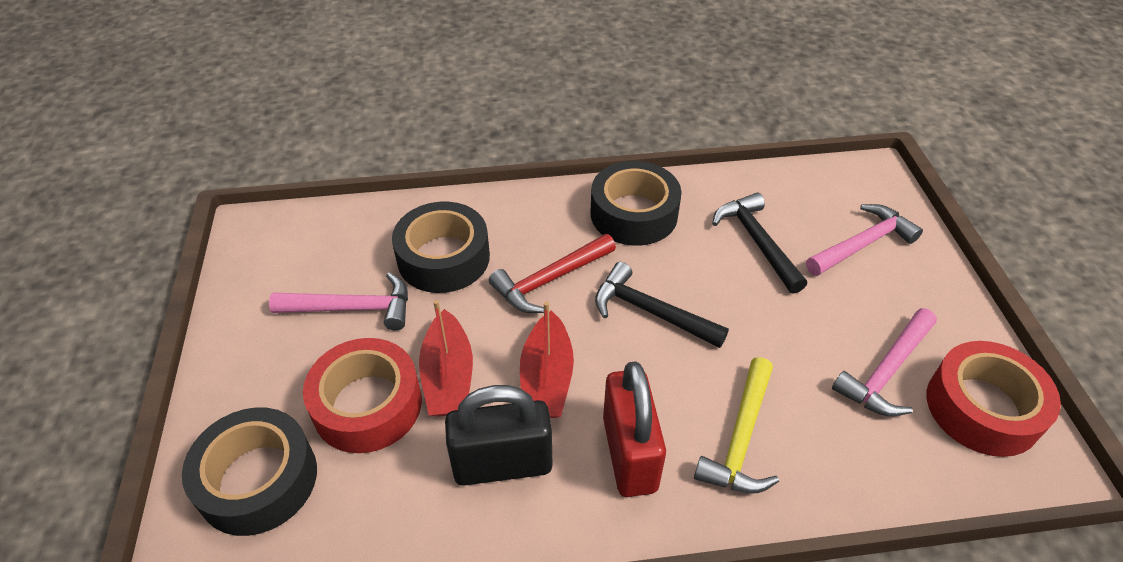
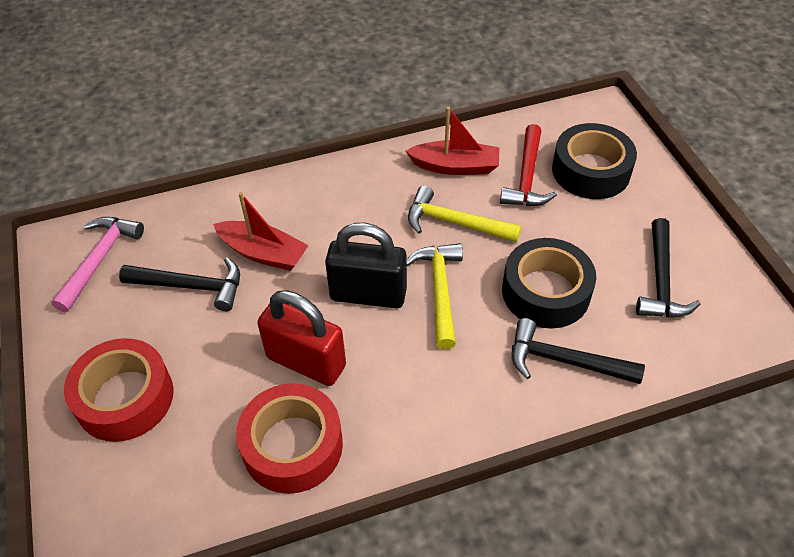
black hammer: [595,262,729,348] [712,193,807,294] = 2 -> [119,258,240,311] [512,318,645,384] [636,218,700,317] = 3
black tape: [182,407,317,536] [392,202,490,293] [590,161,682,246] = 3 -> [502,238,596,329] [552,123,637,199] = 2
pink hammer: [269,273,408,331] [806,204,923,276] [832,308,937,416] = 3 -> [51,217,144,312] = 1
yellow hammer: [694,357,779,493] = 1 -> [407,243,463,349] [408,186,521,243] = 2

